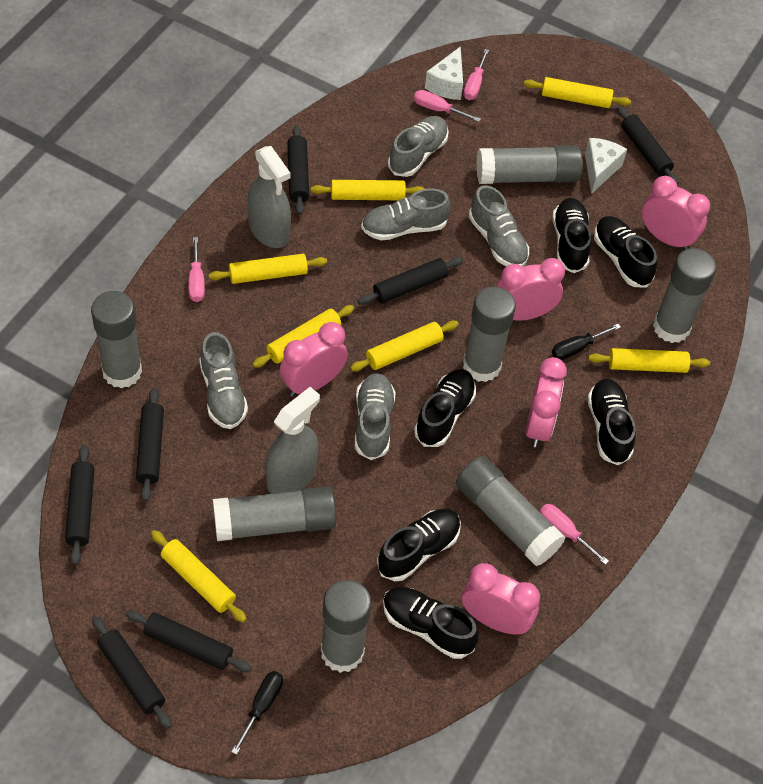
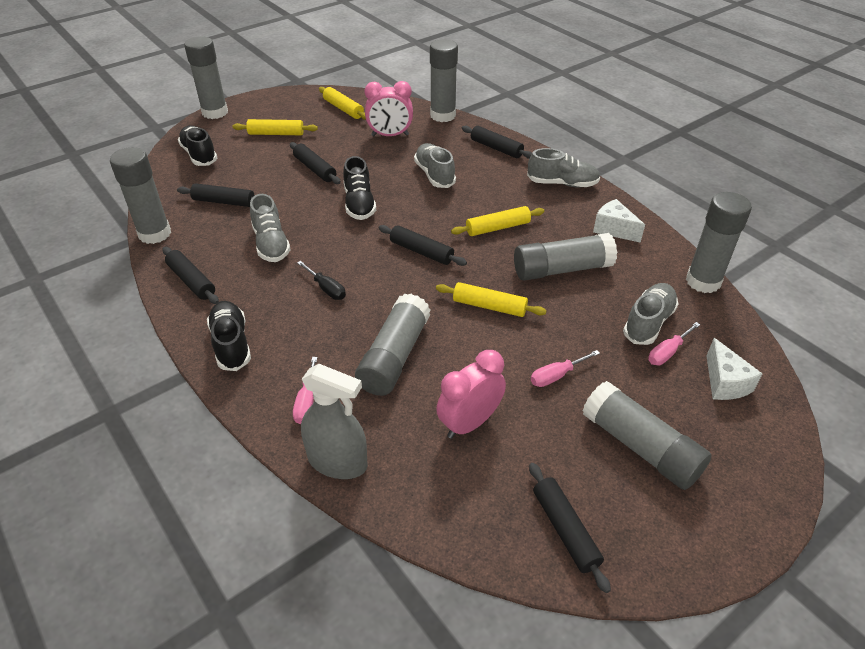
black rolling pin: [65,445,95,565] [92,616,171,729] [125,610,252,672] [136,388,164,501] [287,125,309,215] [358,257,463,305] [617,106,679,185] = 7 -> [163,247,219,304] [177,183,255,207] [290,142,341,184] [379,225,467,266] [462,126,532,159] [529,463,611,593] = 6
black screwdriver: [231,671,283,755] [552,324,621,360] = 2 -> [297,261,346,300] = 1
black shoe: [377,509,461,581] [383,587,479,659] [414,369,476,447] [553,198,591,273] [587,379,636,465] [594,216,657,288] = 6 -> [178,125,217,166] [207,301,251,371] [343,156,376,220] = 3
grey shoe: [199,332,248,429] [355,373,396,460] [361,188,451,241] [388,116,449,177] [469,185,529,267] = 5 -> [250,194,291,262] [414,143,456,188] [527,148,600,187] [623,283,678,345] = 4
grey spray bottle: [247,146,291,248] [265,387,320,494] = 2 -> [301,364,368,479] = 1
pink clock: [280,322,348,397] [462,563,540,635] [496,258,565,321] [526,357,567,447] [642,176,710,250] = 5 -> [365,81,413,136] [436,350,506,439] = 2
pink screwdriver: [189,237,205,302] [414,90,481,122] [463,49,489,100] [540,504,609,565] = 4 -> [293,357,318,424] [531,350,600,387] [648,322,700,365] = 3
yellow rolling pin: [151,530,247,623] [209,254,327,284] [253,305,354,368] [311,180,425,200] [350,320,458,371] [524,77,631,108] [588,348,710,373] = 7 -> [233,119,318,135] [319,87,366,120] [436,282,547,317] [451,206,545,236] = 4

